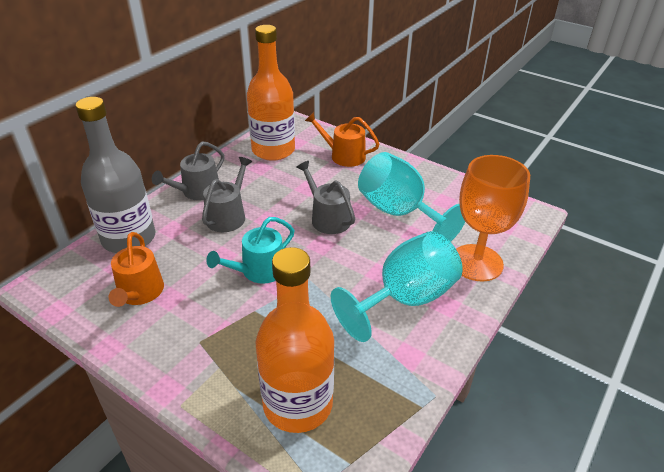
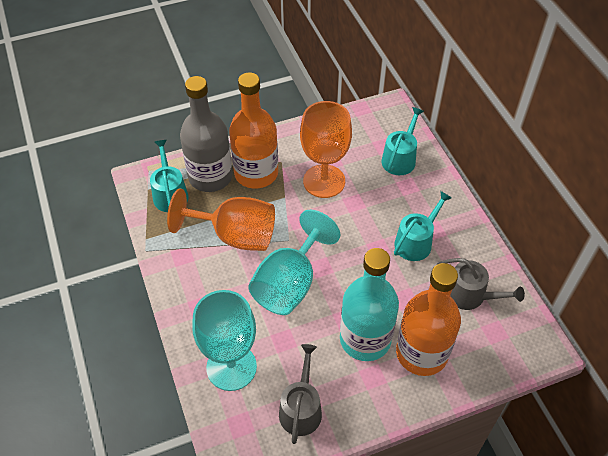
grey watering can: [152,141,225,201] [202,157,252,232] [297,161,355,234] = 3 -> [279,344,322,444] [437,258,525,310] = 2
orange goblet: [456,155,530,282] = 1 -> [167,189,275,251] [300,101,352,198] = 2
orange watering can: [108,232,164,307] [305,112,379,167] = 2 -> none = 0
turquoise bottle: none = 0 -> [340,248,399,361] = 1
turquoise watering can: [206,217,294,284] = 1 -> [150,140,189,212] [382,107,424,175] [394,191,452,261] = 3

